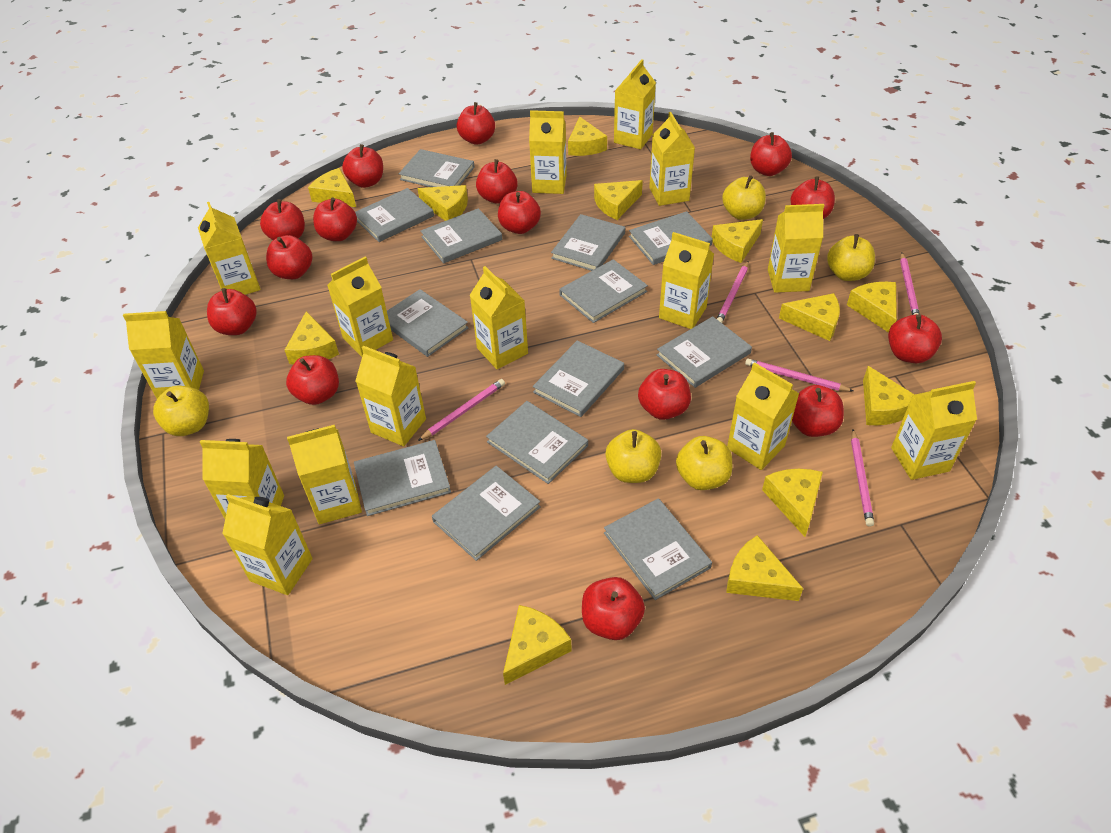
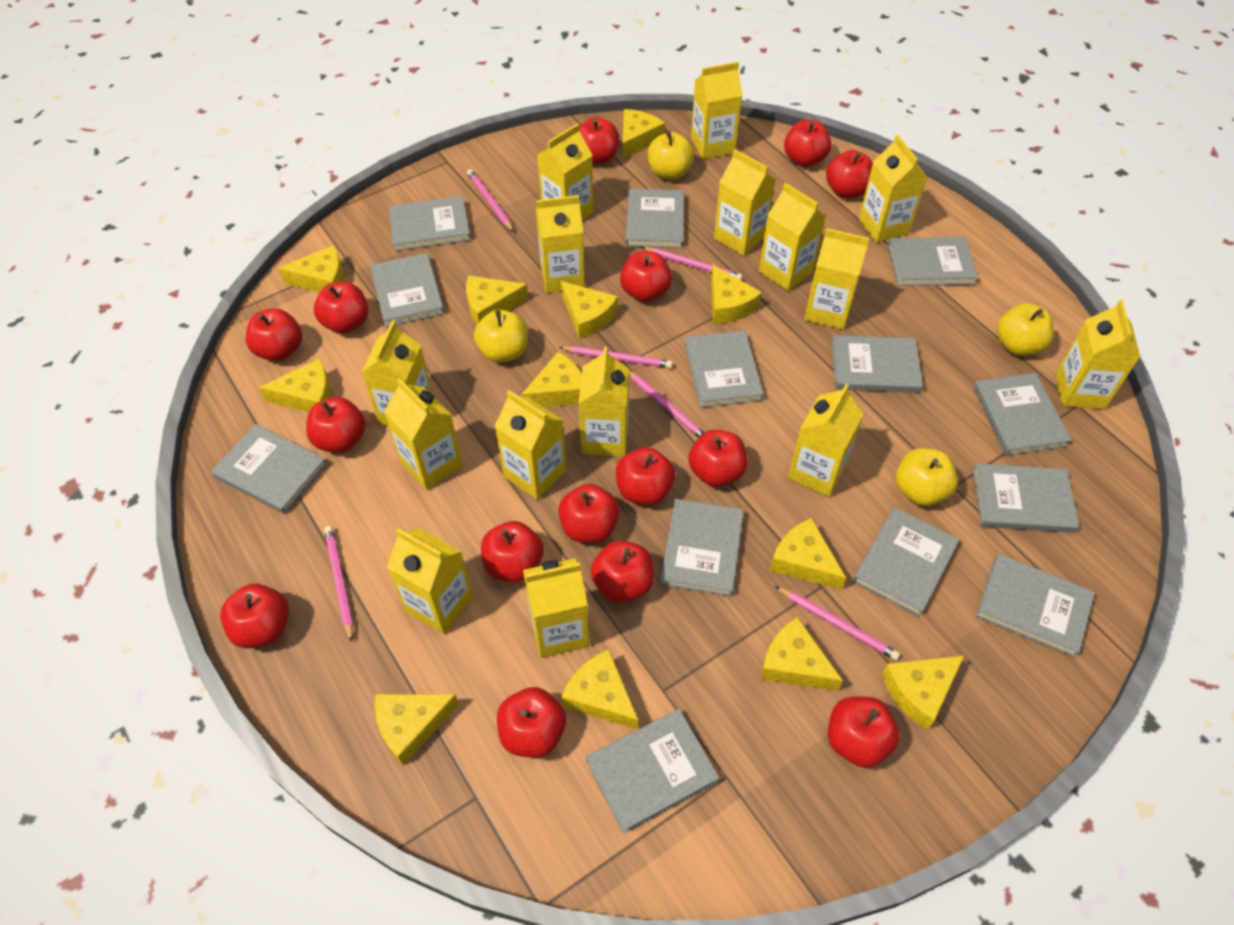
pink pencil: [418,379,505,441] [717,261,749,323] [745,359,853,391] [851,429,874,527] [900,252,920,315] = 5 -> [324,526,353,642] [467,169,514,232] [559,346,673,368] [629,370,705,438] [641,247,743,280] [775,586,900,661] = 6
yellow apple: [153,386,209,436] [605,429,661,483] [676,436,732,490] [722,175,766,220] [827,234,875,281] = 5 -> [474,309,528,363] [648,131,694,180] [896,448,958,506] [996,303,1054,356] = 4

